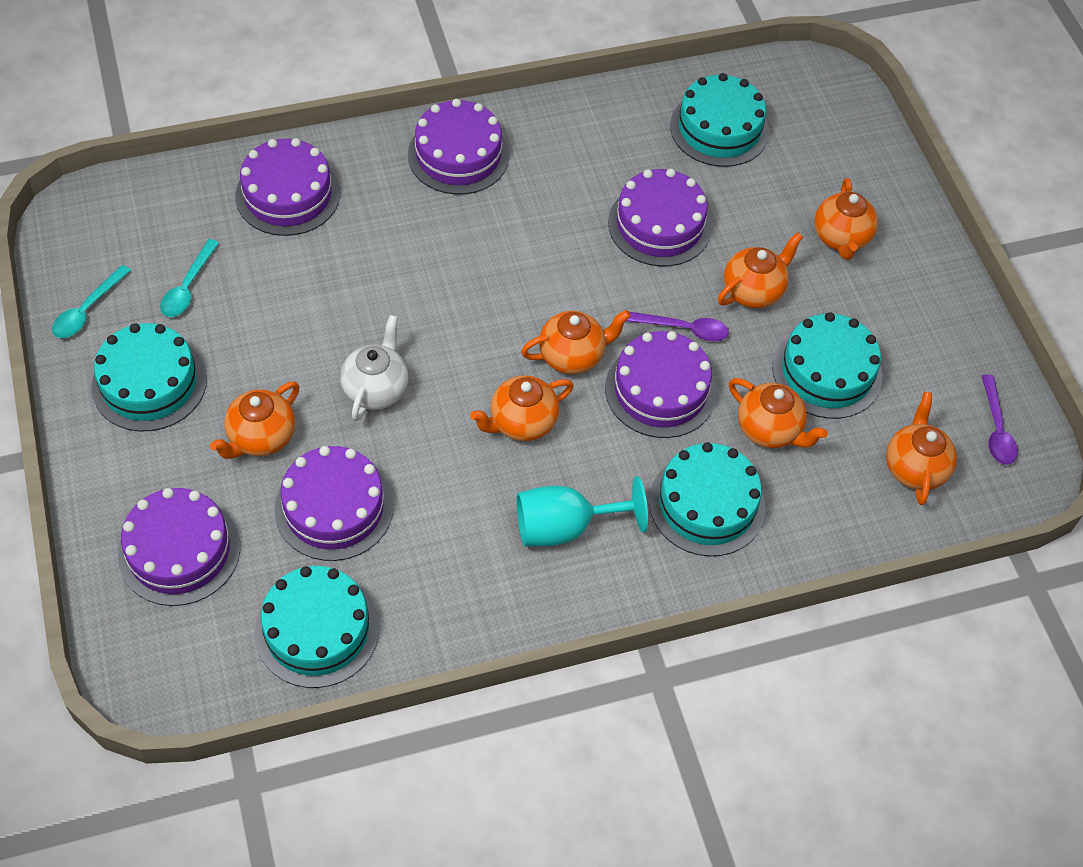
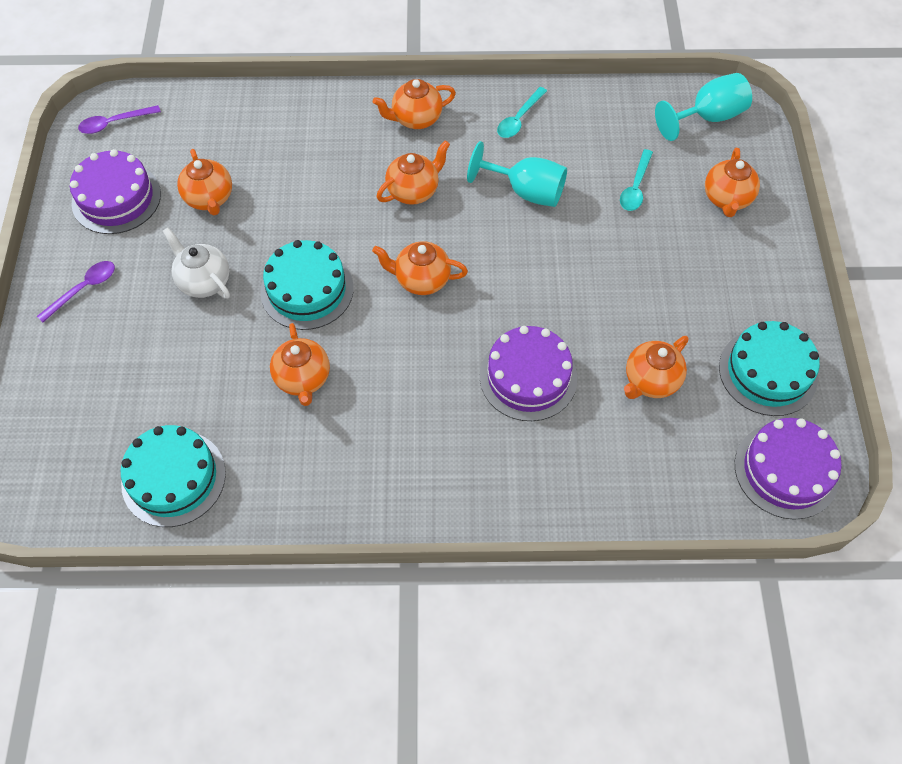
purple cake: [118,488,240,606] [235,138,340,236] [274,446,393,561] [408,99,509,195] [605,331,716,438] [608,169,712,267] = 6 -> [70,149,161,234] [480,326,577,421] [735,418,842,520] = 3
turquoise cake: [91,323,207,432] [255,566,379,688] [649,442,765,556] [670,73,769,167] [772,312,883,419] = 5 -> [121,425,226,527] [260,240,354,330] [719,321,820,416] = 3
turquoise goblet: [517,476,648,547] = 1 -> [467,141,567,207] [655,73,752,141] = 2

